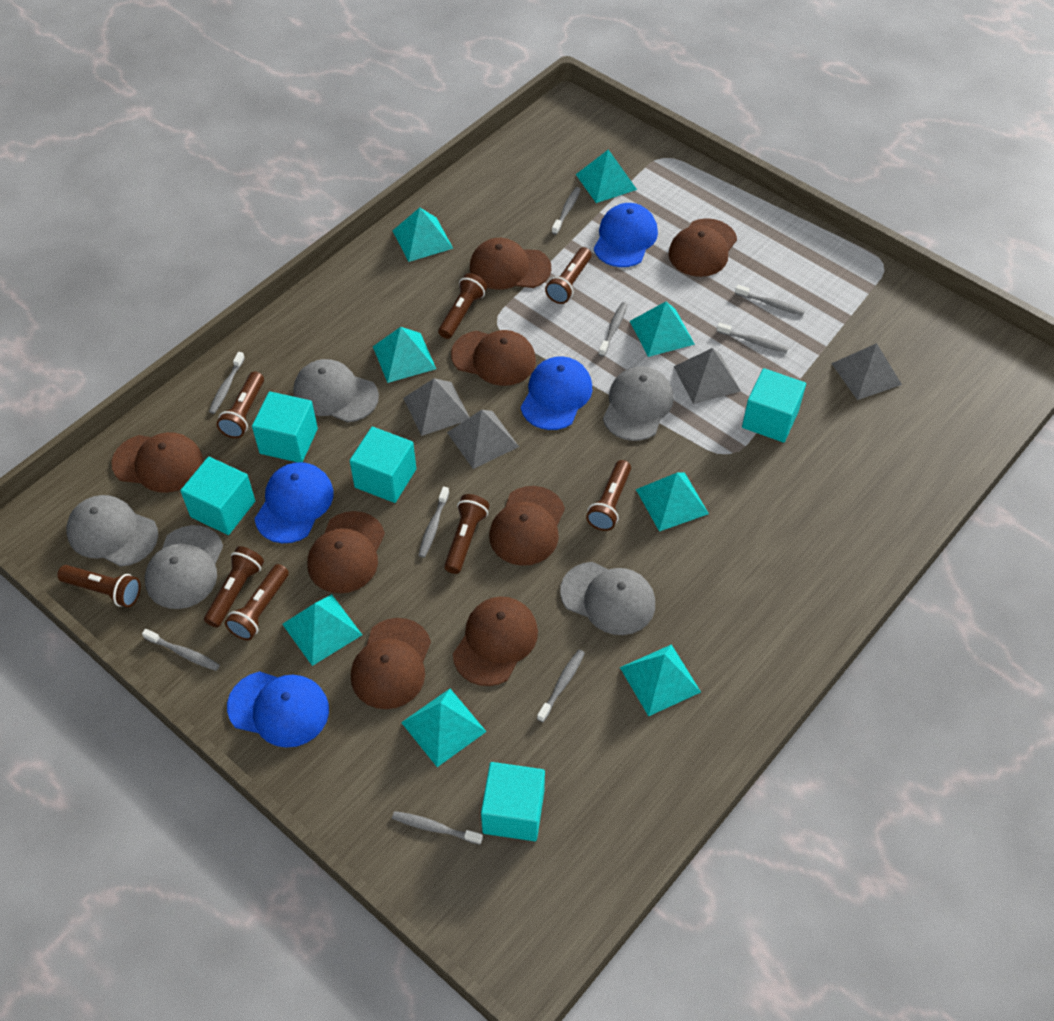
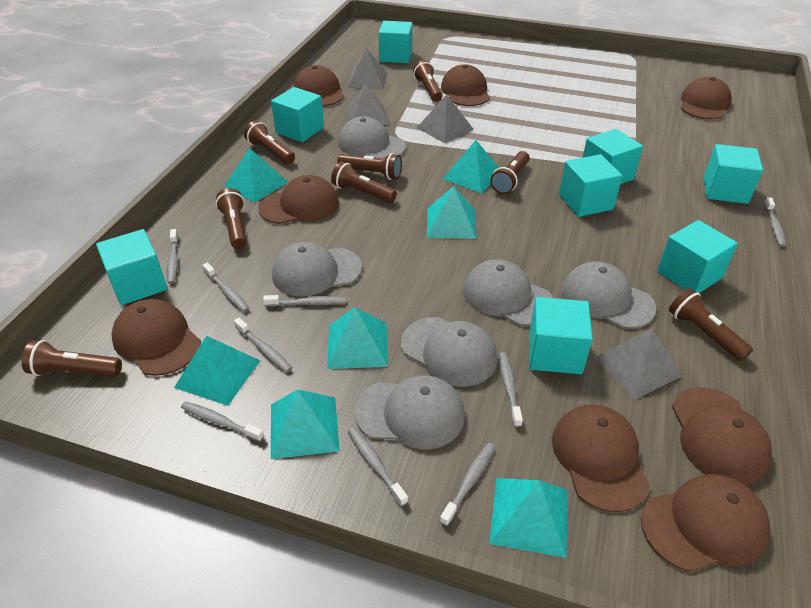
blue cap: [227,671,329,748] [254,462,334,543] [521,356,592,430] [594,203,658,267] = 4 -> none = 0
grey cap: [66,495,158,567] [145,525,223,609] [293,359,379,422] [560,562,655,635] [603,366,673,441] = 5 -> [272,242,362,297] [338,116,406,158] [354,375,465,449] [401,317,498,387] [463,259,553,326] [562,261,656,329] = 6
turquoise cube: [180,457,255,535] [252,391,318,462] [350,427,416,503] [481,762,545,841] [742,368,806,443] = 5 -> [96,229,168,305] [271,87,324,142] [379,21,413,63] [529,297,593,374] [559,154,623,217] [583,129,643,184] [657,220,738,293] [703,144,763,204] = 8
turquoise pyramid: [282,594,362,666] [373,327,436,383] [392,208,453,262] [401,689,487,767] [576,149,637,203] [620,644,701,716] [630,302,695,357] [636,473,709,531] = 8 -> [174,336,260,406] [224,148,288,203] [271,389,339,459] [327,307,388,369] [427,186,477,239] [443,140,499,193] [489,478,568,558] = 7

